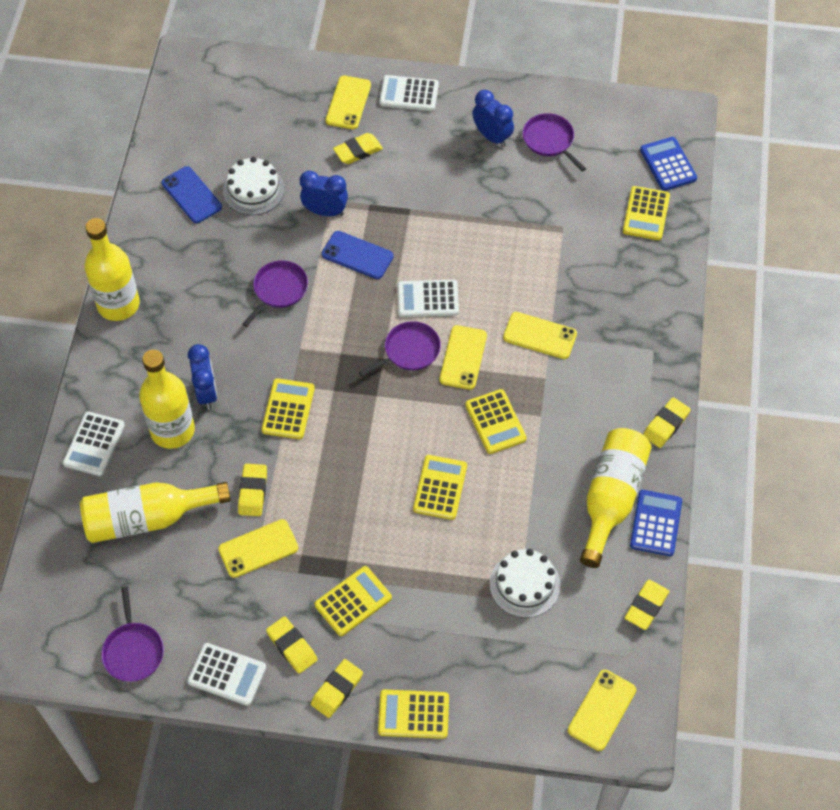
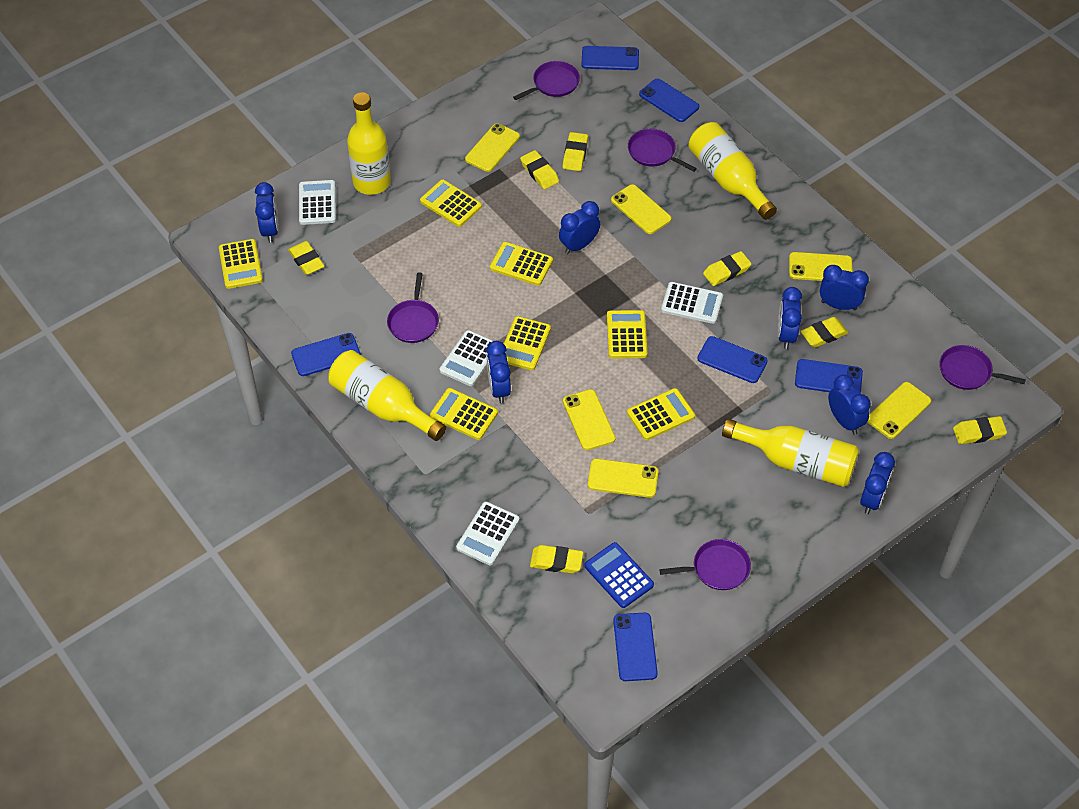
blue calculator: [630,490,682,556] [640,137,697,191] = 2 -> [585,542,654,608] = 1
blue clock: [188,344,217,409] [300,171,348,216] [473,90,514,147] = 3 -> [255,182,279,243] [486,341,511,403] [559,201,600,254] [778,287,802,349] [820,265,869,310] [828,375,871,435] [860,452,895,514] = 7
blue phone: [162,166,222,223] [322,231,394,279] = 2 -> [291,333,361,376] [581,46,639,70] [613,612,658,681] [639,79,699,122] [697,336,768,383] [795,359,863,393] = 6
purple pan: [101,587,164,682] [242,260,308,327] [359,321,441,376] [522,113,586,172] = 4 -> [387,273,439,343] [513,61,580,100] [628,129,697,172] [659,539,751,590] [939,345,1026,390] = 5
white cake: [223,157,285,215] [489,549,561,618] = 2 -> none = 0
yellow calculator: [262,378,315,439] [315,566,392,636] [378,690,449,739] [413,455,467,520] [465,389,527,454] [623,186,670,240] = 6 -> [219,239,263,289] [420,179,482,227] [430,388,498,440] [490,242,553,286] [504,316,551,370] [607,310,647,358] [627,388,695,440] = 7
yellow eraser: [238,464,267,516] [266,616,318,674] [311,659,363,718] [333,133,383,164] [625,580,669,630] [643,397,691,448] = 6 -> [288,241,324,275] [520,150,559,189] [530,545,583,573] [563,132,588,171] [703,251,751,286] [801,317,849,348] [953,416,1007,444] = 7
yellow phone: [218,519,298,578] [326,76,371,129] [440,325,487,390] [503,312,577,359] [568,670,636,751] = 5 -> [465,123,520,172] [563,389,615,450] [588,459,659,498] [611,184,671,234] [789,252,853,281] [868,382,931,439] = 6

